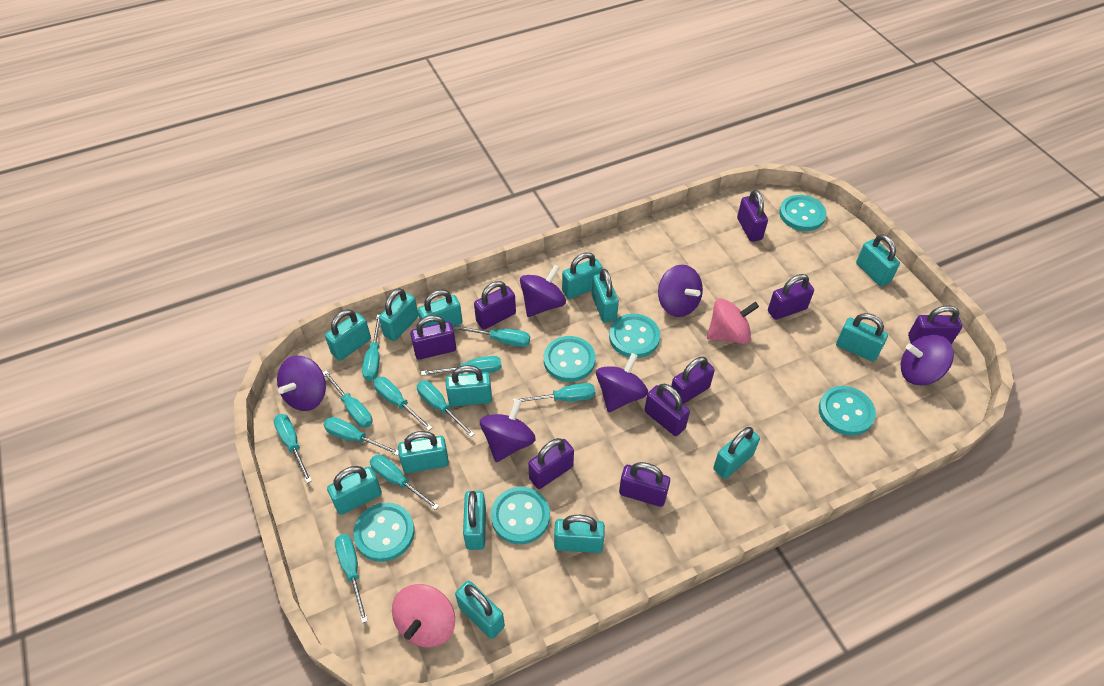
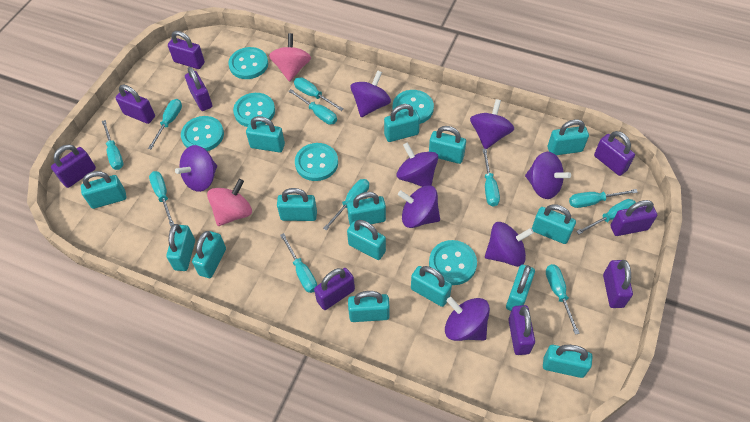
purple spinning top: [277,355,326,411] [480,399,536,462] [520,265,566,317] [596,353,648,412] [658,265,703,317] [901,335,954,385] = 6 -> [175,145,217,192] [350,70,391,117] [397,142,438,187] [398,185,440,228] [445,297,490,341] [470,99,514,149] [485,222,534,267] [525,152,571,199] = 8
turquoise padlock: [325,309,371,361] [327,466,382,515] [379,288,419,341] [398,431,449,473] [418,290,463,327] [446,365,492,407] [455,581,505,639] [463,491,486,550] [554,515,605,553] [562,252,603,299] [592,269,619,323] [713,427,760,479] [836,313,888,361] [856,234,900,286] = 14 -> [81,171,126,209] [166,224,195,271] [192,231,226,278] [246,116,285,152] [277,188,317,221] [347,192,386,225] [347,220,386,260] [348,291,390,322] [384,104,420,142] [411,266,452,307] [429,126,466,164] [506,265,535,311] [532,204,576,244] [543,345,592,378] [548,119,589,155] = 15

